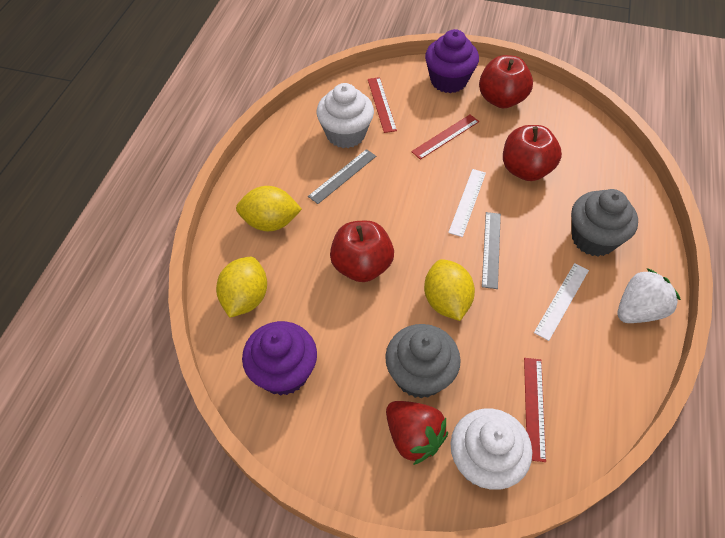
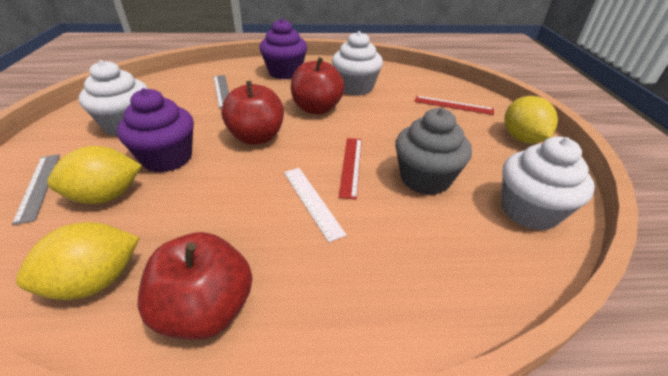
grey cupcake: [385,324,461,399] [571,189,638,256] = 2 -> [395,108,472,195] = 1
red ruler: [368,77,397,133] [411,115,479,160] [524,358,546,462] = 3 -> [339,138,362,200] [414,96,494,115] = 2
red strawberry: [386,401,448,465] = 1 -> none = 0
white cupcake: [317,83,374,148] [450,408,532,490] = 2 -> [79,60,148,136] [332,31,383,96] [502,136,595,231] = 3
white ruler: [448,169,486,237] [534,263,589,341] = 2 -> [284,168,347,242] = 1
white strawberry: [618,268,681,323] = 1 -> none = 0

